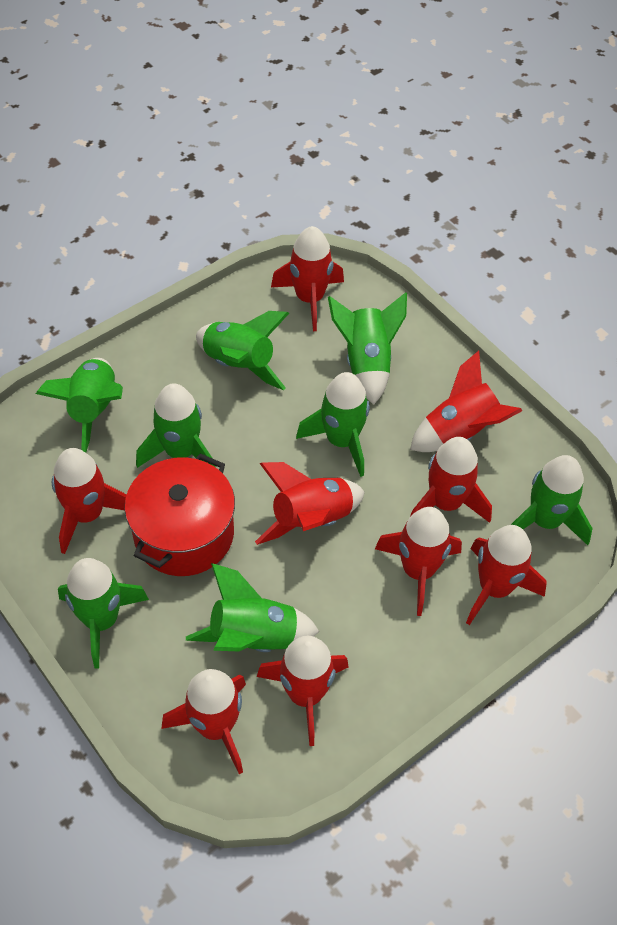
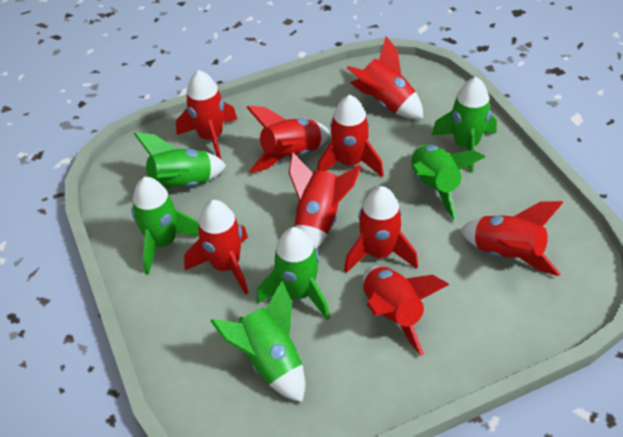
green rocket: [36,358,123,453] [58,558,149,669] [136,383,216,468] [186,563,319,652] [196,311,289,390] [296,372,370,477] [328,292,407,405] [511,455,593,545] = 8 -> [132,177,199,275] [134,132,227,190] [210,281,305,402] [257,227,330,320] [412,144,485,220] [432,77,497,172] = 6
red pot: [124,453,235,576] = 1 -> none = 0

